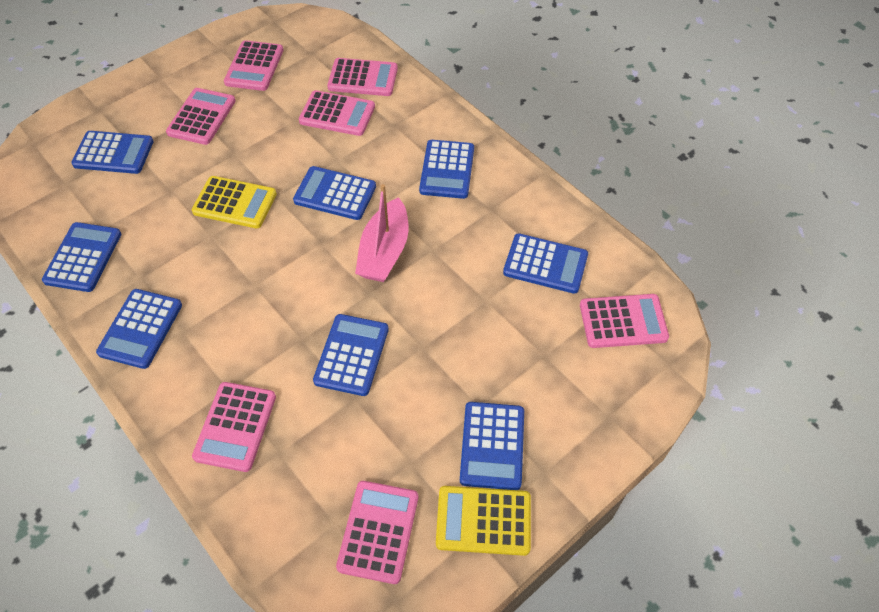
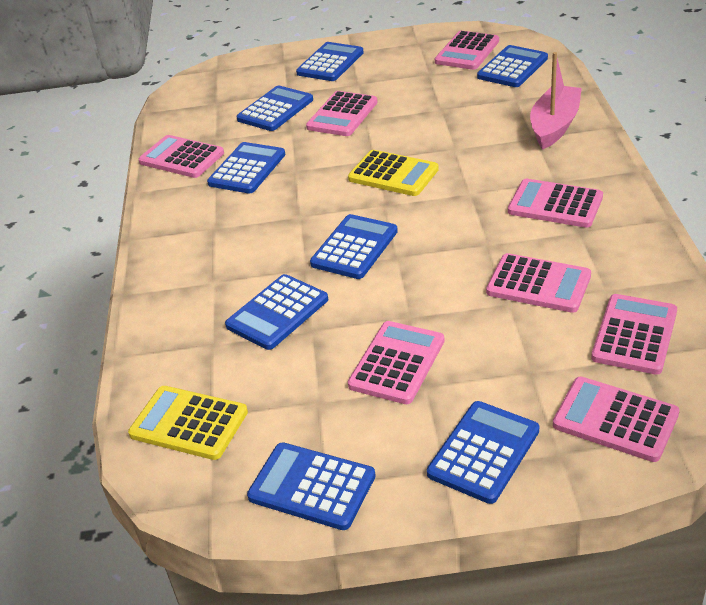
pink calculator: [166,88,235,145] [192,382,276,472] [224,40,283,91] [299,90,375,136] [327,58,398,96] [336,481,418,584] [580,294,669,348] = 7 -> [139,135,224,178] [306,91,378,136] [348,321,445,404] [435,31,499,70] [486,253,591,313] [508,179,603,228] [553,377,679,462] [591,294,677,375] = 8

